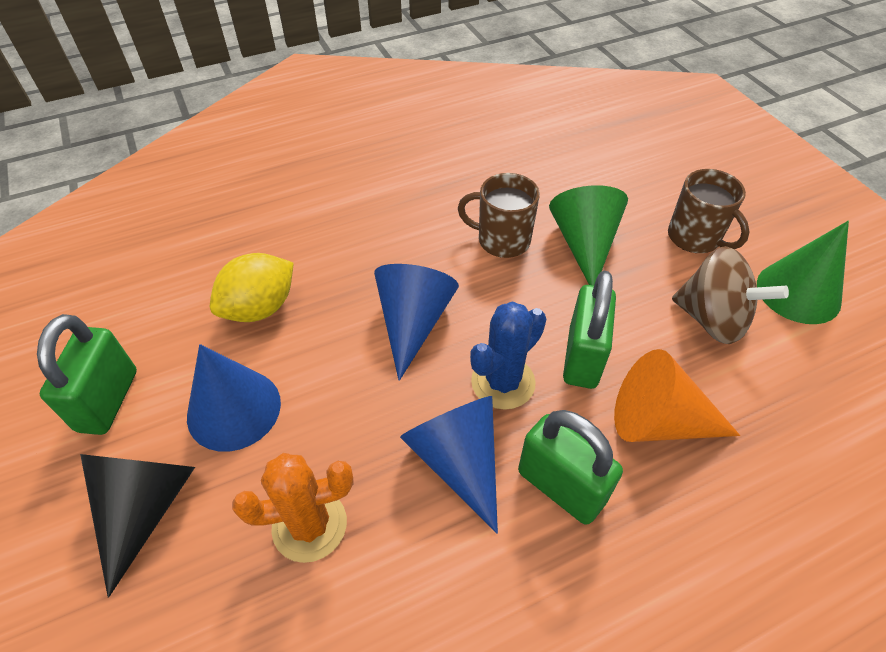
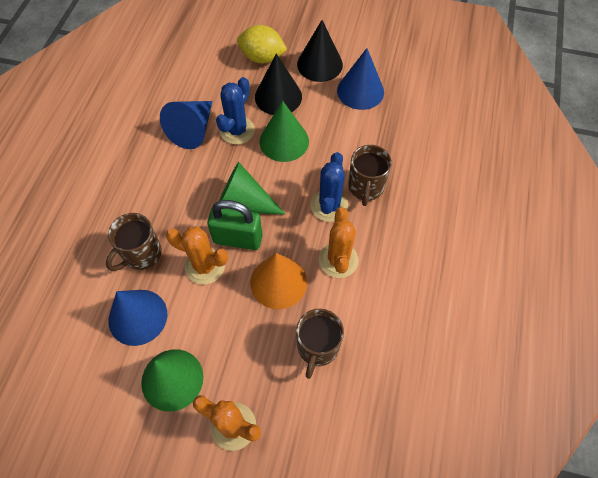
black cone: [80,454,195,598] = 1 -> [255,54,302,115] [297,20,343,82] = 2
blue cactus: [470,302,546,410] = 1 -> [216,77,255,145] [311,152,349,222] = 2
brown mug: [458,173,540,258] [668,169,750,253] = 2 -> [106,213,162,271] [296,309,344,379] [348,145,392,206] = 3
brown spinning top: [672,246,789,344] = 1 -> none = 0
green cone: [549,185,628,286] [757,221,849,324] = 2 -> [141,349,203,412] [219,162,286,215] [260,101,309,162] = 3
green padlock: [37,314,137,435] [518,410,623,525] [563,271,616,389] = 3 -> [207,200,263,250] = 1
orange cactus: [232,453,354,563] = 1 -> [166,227,228,285] [193,395,261,451] [319,207,359,278] = 3

